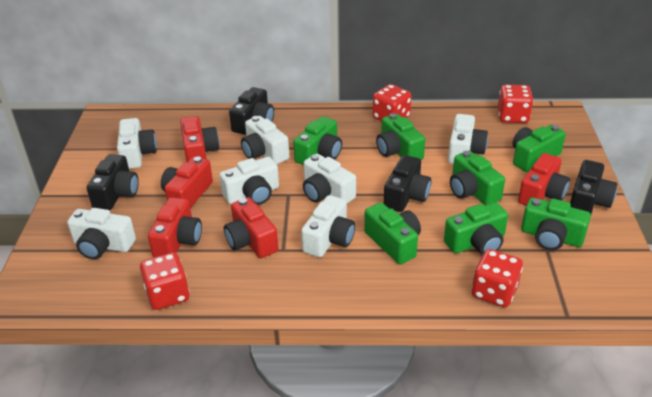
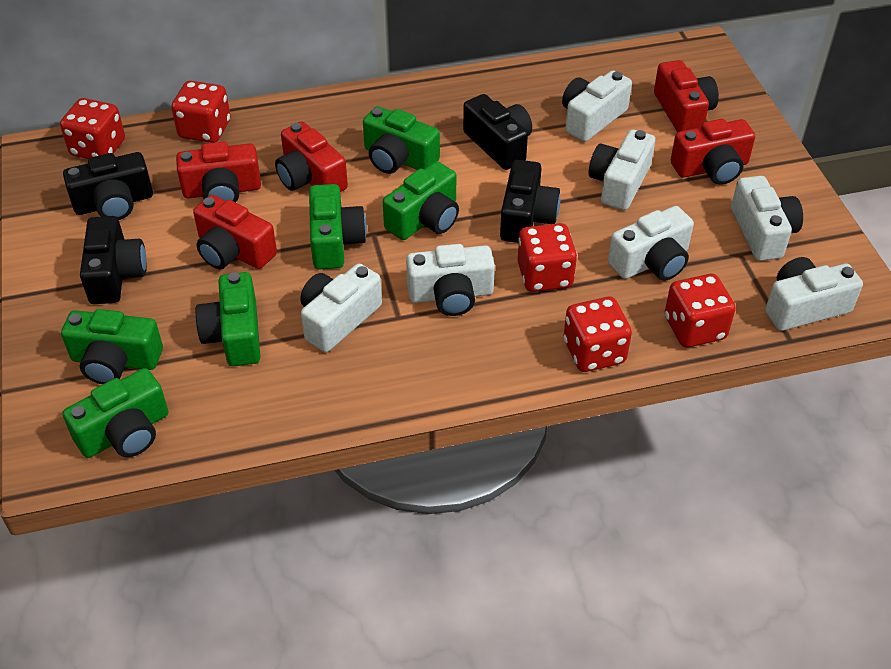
green camera: [293,116,342,165] [364,203,421,264] [376,113,425,160] [444,202,508,255] [450,151,505,205] [513,125,566,172] [521,197,591,250] = 7 -> [61,309,163,384] [63,368,169,458] [195,272,261,366] [309,184,367,270] [363,106,440,174] [383,161,459,240] = 6
red dice: [140,252,189,310] [373,84,412,122] [472,249,523,307] [498,85,533,123] = 4 -> [60,98,125,159] [171,81,231,143] [518,223,577,292] [564,297,632,372] [665,274,736,348] = 5

